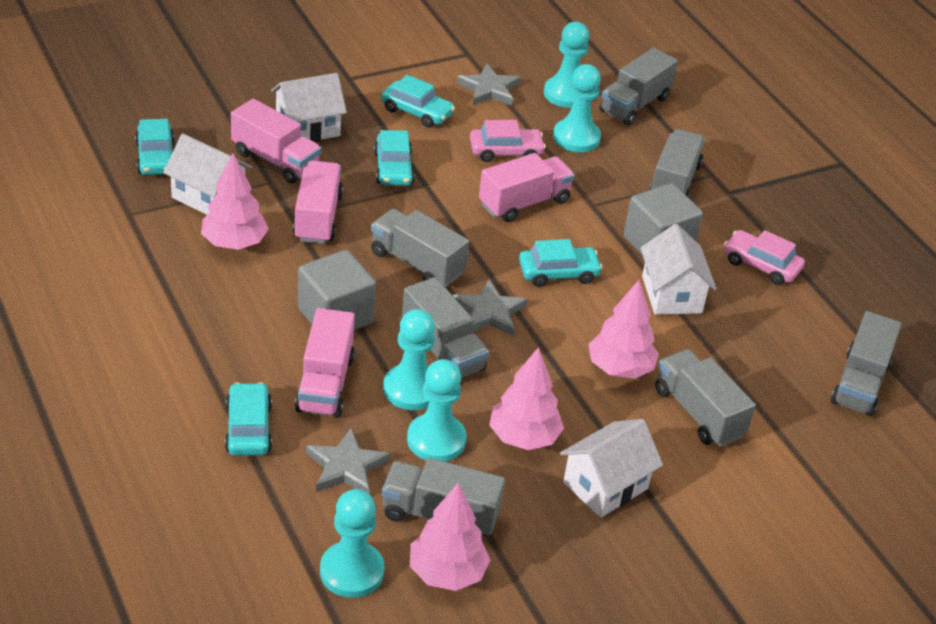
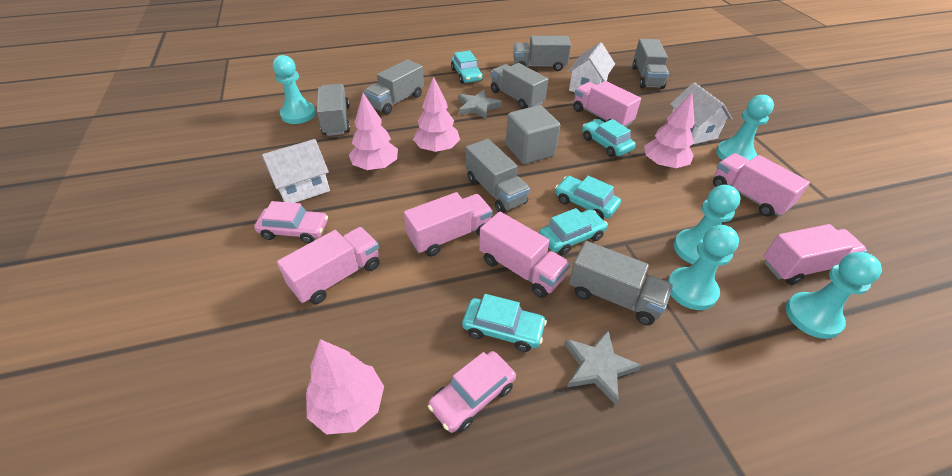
grey cube: [298,250,376,330] [623,183,703,256] = 2 -> [506,105,560,164] = 1
grey star: [306,428,390,494] [452,279,527,336] [457,63,521,106] = 3 -> [458,90,502,120] [564,330,642,405] = 2
pink truck: [231,99,321,184] [293,161,343,244] [295,308,355,418] [479,153,575,222] = 4 -> [277,227,380,304] [404,192,493,257] [479,212,570,298] [573,81,641,127] [713,153,810,217] [764,224,867,285] = 6
white house: [163,134,252,215] [271,73,347,142] [560,419,663,518] [640,224,717,315] = 4 -> [262,139,330,203] [568,42,615,92] [670,82,732,144] = 3

